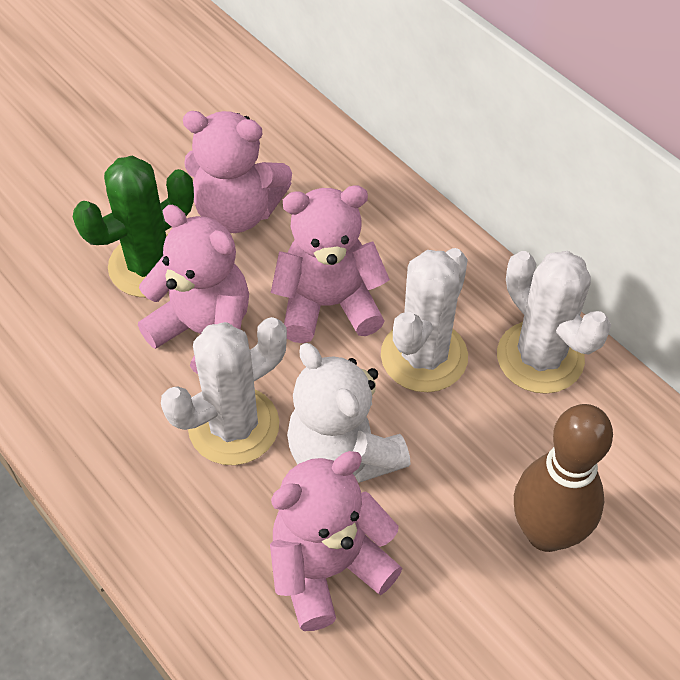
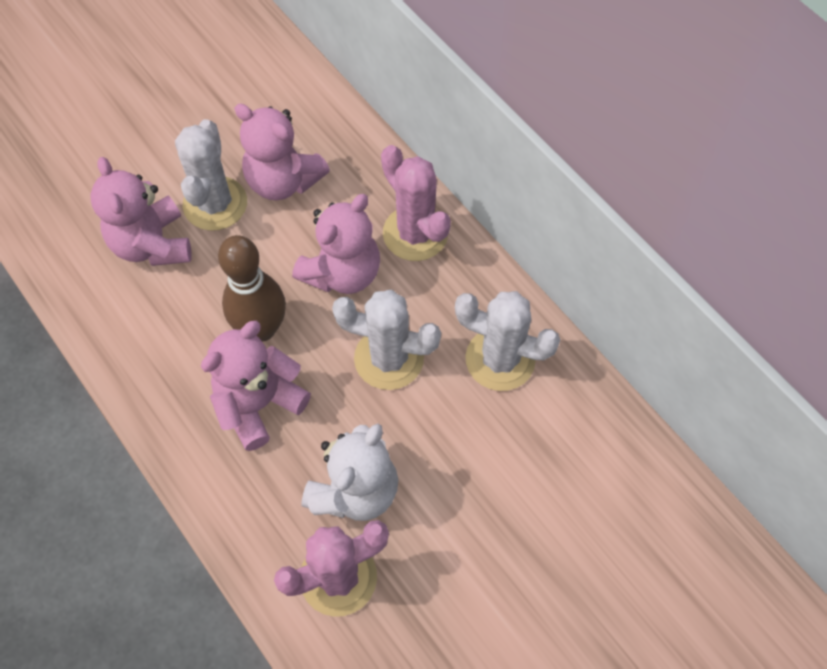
green cactus: [73,156,194,297] = 1 -> none = 0
pink cactus: none = 0 -> [274,520,389,617] [381,145,451,261] = 2

